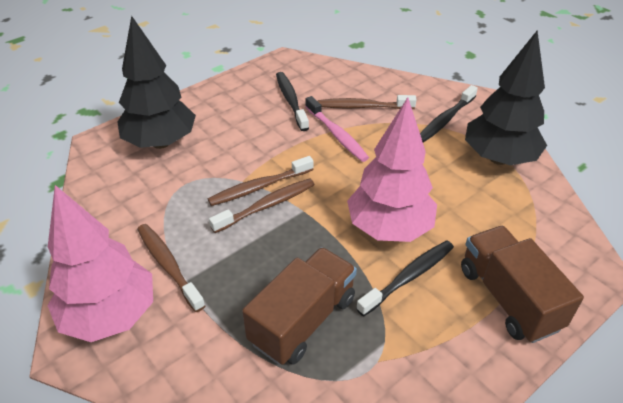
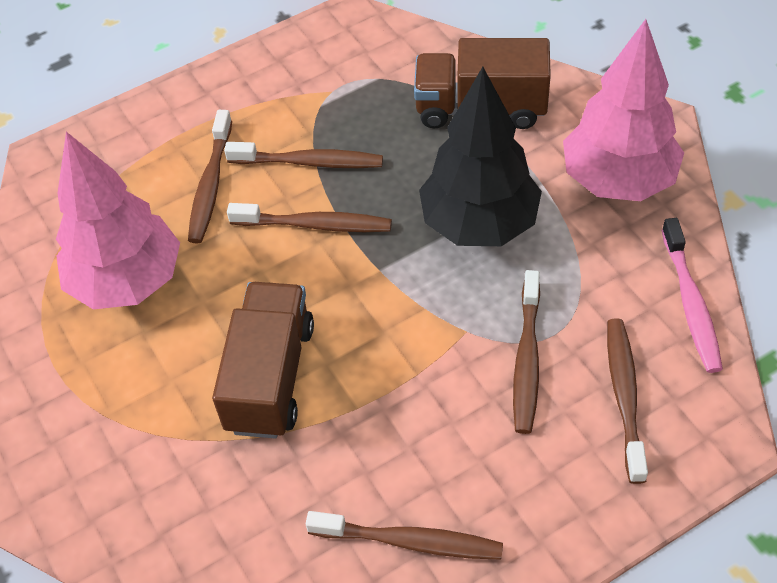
black toothbrush: [276,72,309,131] [356,240,454,316] [420,85,478,143] = 3 -> none = 0
black tree: [118,15,196,149] [465,31,547,165] = 2 -> [419,67,542,246] = 1
brown toothbrush: [137,224,205,312] [208,156,314,206] [209,178,315,233] [318,95,416,109] = 4 -> [188,110,232,243] [224,142,383,168] [227,203,392,232] [306,511,503,560] [513,270,540,434] [607,318,648,484] = 6

